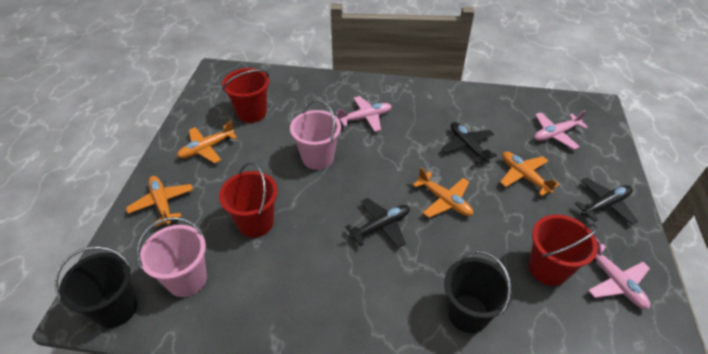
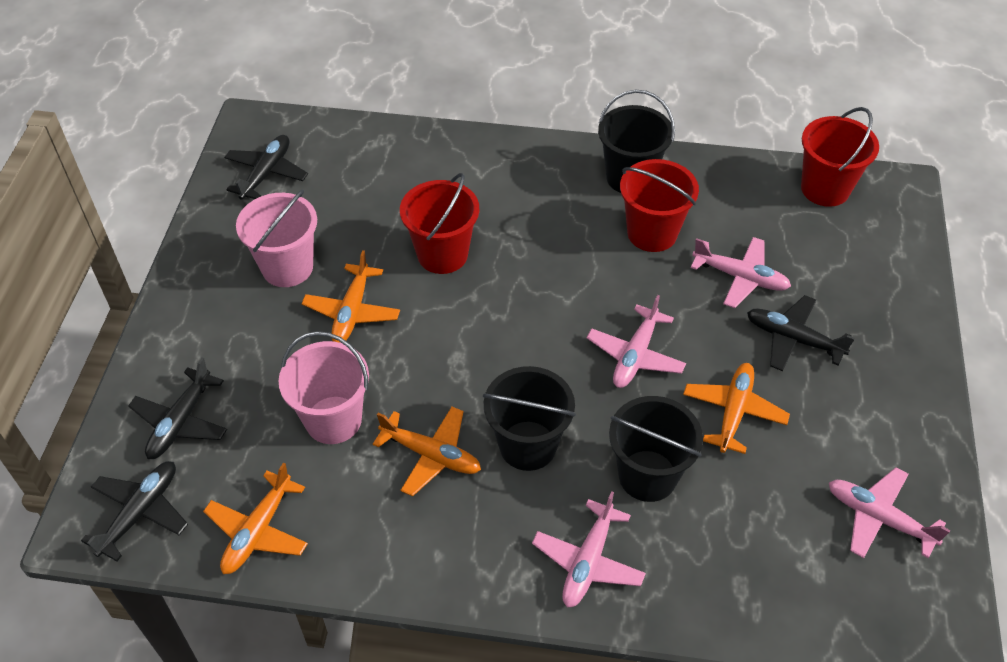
black bucket: [55,246,137,328] [444,250,513,333] = 2 -> [483,366,576,471] [598,90,675,193] [609,396,703,502] = 3
black plane: [345,198,410,248] [442,122,497,164] [574,178,638,225] = 3 -> [81,461,188,561] [128,357,227,459] [224,135,308,200] [747,295,855,371] = 4
pink plane: [336,96,392,132] [534,110,588,150] [588,238,650,309] = 3 -> [532,491,646,608] [587,295,686,388] [691,237,791,308] [829,467,950,558] = 4

